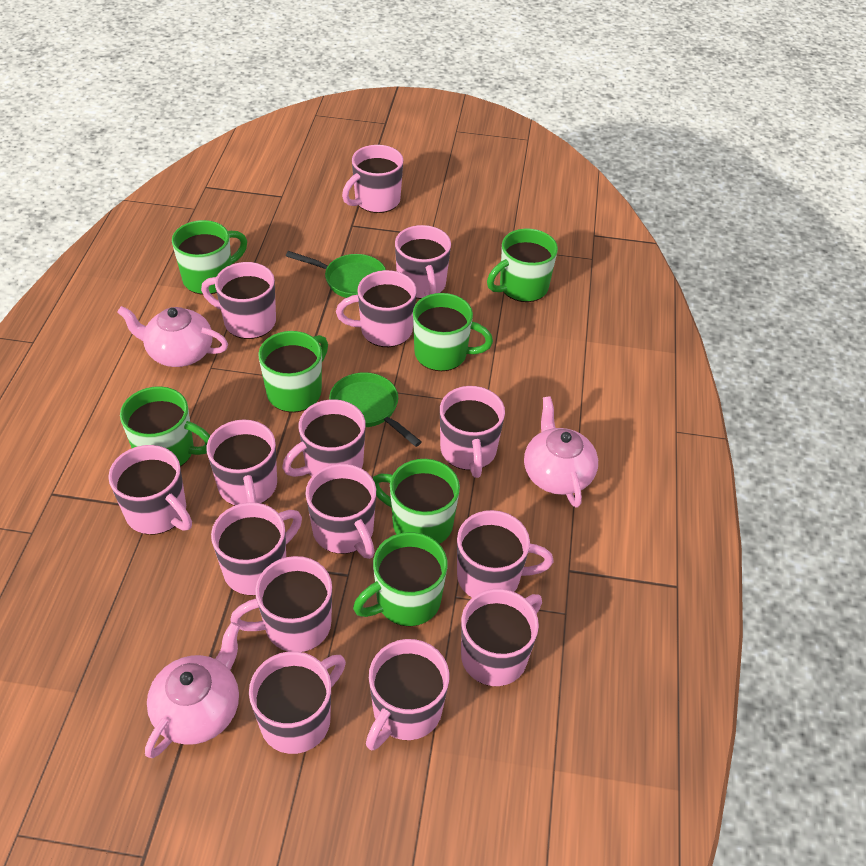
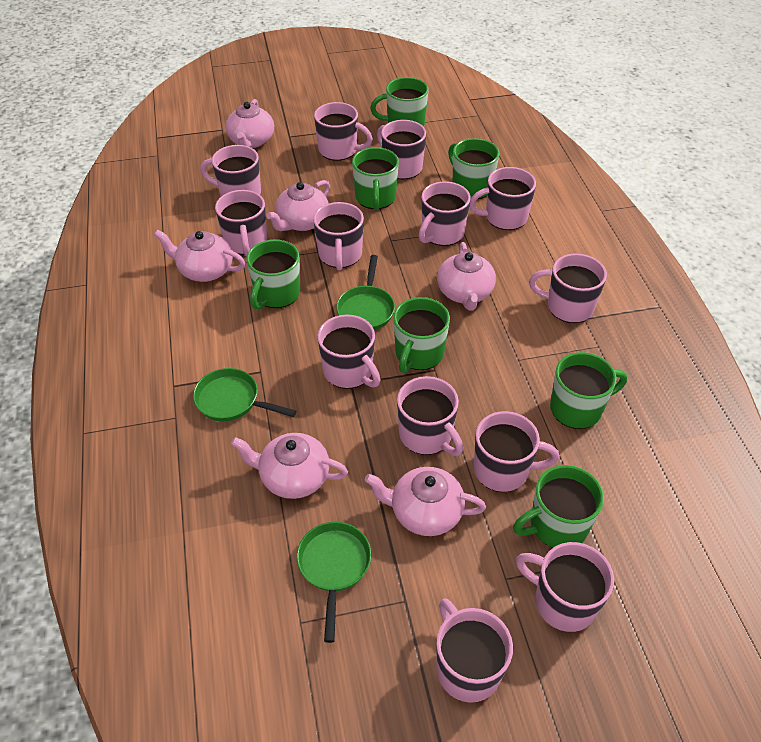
green pan: [286,251,386,298] [329,372,422,447] = 2 -> [193,368,296,421] [297,522,371,643] [336,255,395,330] = 3
pink mug: [108,445,192,535] [201,262,276,339] [206,419,277,505] [211,502,302,596] [230,556,332,652] [249,651,346,754] [282,399,365,477] [305,464,376,559] [336,270,416,347] [342,145,403,213] [366,639,449,750] [395,225,451,299] [440,386,505,478] [457,510,553,598] [461,589,542,686] = 15 -> [200,145,261,196] [215,190,267,257] [313,202,364,271] [314,102,373,161] [317,315,380,389] [377,120,426,179] [397,376,463,456] [419,181,470,246] [436,598,513,703] [469,167,536,230] [474,411,559,492] [516,542,614,632] [529,253,607,323] = 13
pink teapot: [117,306,228,367] [145,622,240,758] [524,396,598,508] = 3 -> [154,230,245,282] [226,99,274,148] [231,433,348,499] [266,180,330,231] [365,467,486,536] [437,242,496,310] = 6

